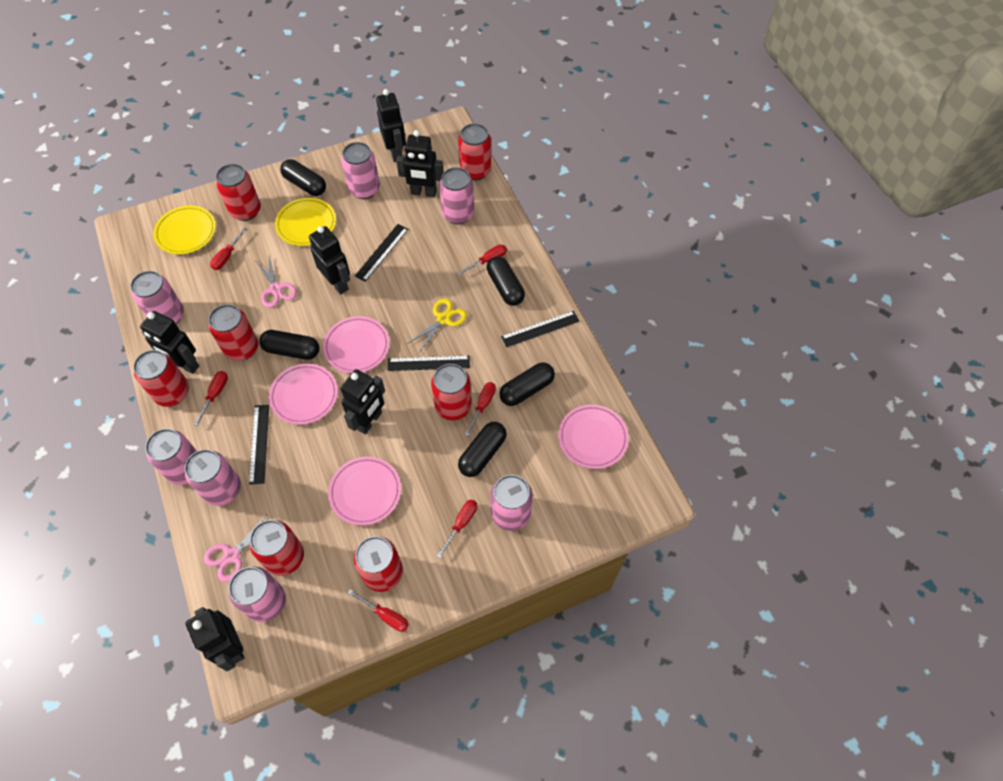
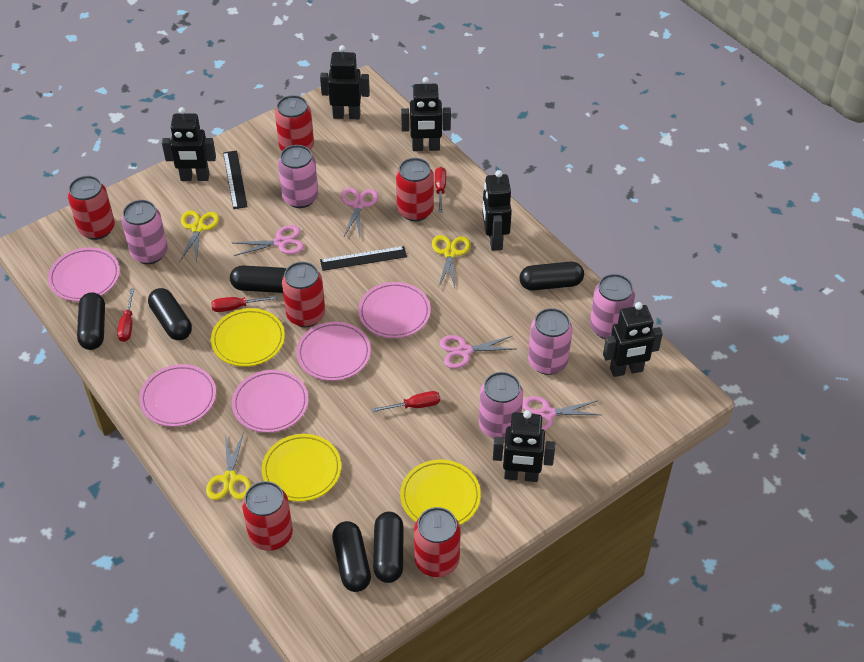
black capsule: [259,330,320,360] [280,159,326,196] [458,422,507,477] [487,256,525,306] [499,362,555,406] = 5 -> [77,292,105,350] [148,288,192,340] [230,265,287,293] [332,521,371,592] [373,512,403,583] [520,262,584,291] = 6
black ruler: [249,405,269,485] [355,224,408,282] [388,356,470,371] [501,311,579,347] = 4 -> [223,150,248,209] [320,246,407,271] = 2
pink can: [130,271,184,324] [145,429,197,485] [185,449,241,506] [229,567,286,622] [341,142,380,199] [439,167,474,224] [490,475,533,531] = 7 -> [121,200,168,264] [278,145,318,208] [479,372,523,439] [528,308,572,375] [590,274,635,339] = 5
pink plate: [269,364,338,425] [323,316,390,373] [328,457,401,525] [558,404,629,469] = 4 -> [48,247,120,301] [139,364,216,427] [232,370,308,433] [296,322,371,381] [358,282,431,338] = 5
pink scissors: [204,513,268,582] [255,256,297,308] = 2 -> [234,225,304,256] [341,188,379,238] [440,335,514,369] [522,396,601,431] = 4
red can: [133,350,189,407] [208,304,258,361] [216,164,261,221] [249,520,304,576] [354,536,403,592] [431,364,472,420] [458,123,491,180] = 7 -> [68,176,115,240] [242,481,293,551] [275,95,314,151] [282,262,325,327] [396,158,434,221] [414,507,461,577] = 6
red screwdriver: [194,371,228,426] [210,227,248,270] [348,589,409,632] [436,500,477,558] [457,244,507,275] [465,382,496,436] = 6 -> [117,289,134,342] [211,296,277,312] [372,391,440,412] [435,167,446,213] = 4
yellow plate: [153,206,216,254] [275,198,336,246] = 2 -> [211,308,285,367] [262,434,341,502] [400,460,481,525] = 3
yellow scissors: [407,298,467,353] = 1 -> [180,211,219,264] [206,432,251,500] [432,235,471,288] = 3

